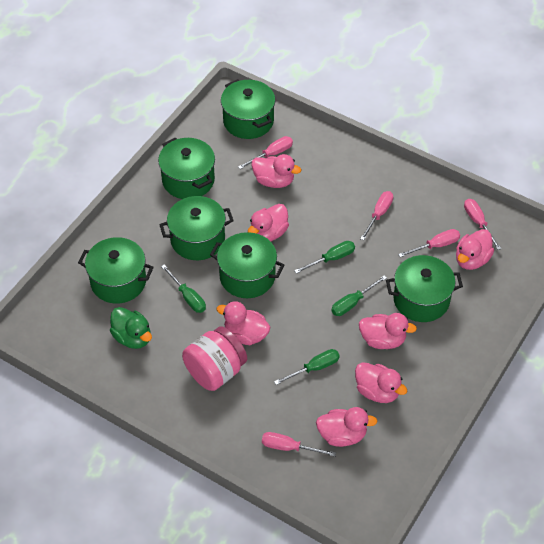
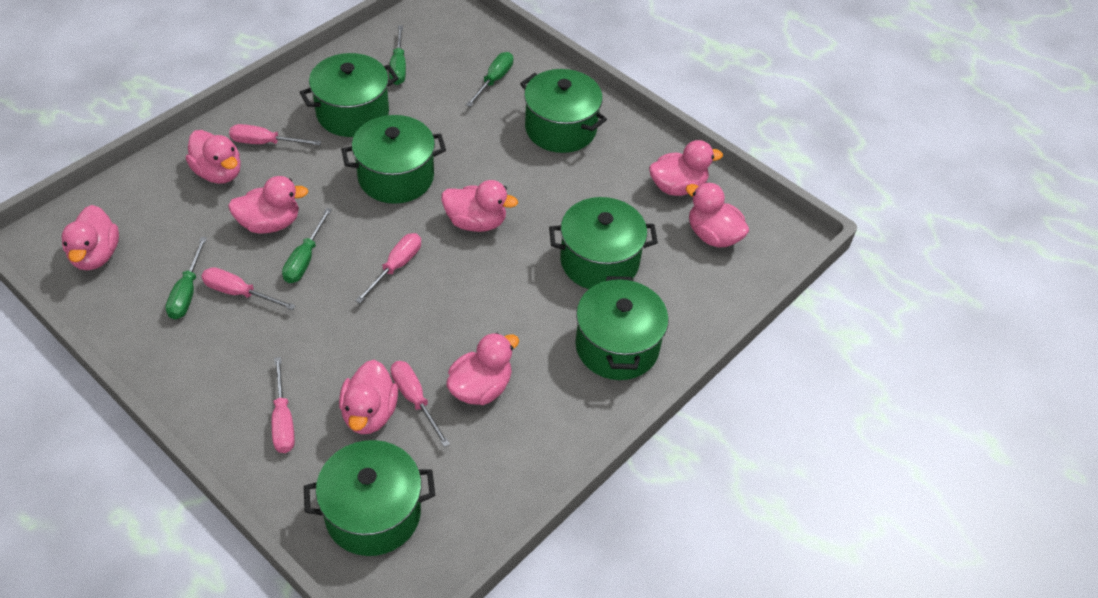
green duck: [110,307,152,349] = 1 -> none = 0
pink duck: [217,301,270,345] [248,204,289,241] [251,154,301,188] [316,407,378,447] [355,362,408,403] [359,313,417,349] [456,229,494,270] = 7 -> [62,205,119,270] [186,130,241,184] [228,176,308,234] [339,360,398,434] [441,180,518,232] [446,333,519,405] [649,140,723,196] [686,182,749,248] = 8
pink jar: [182,326,247,391] = 1 -> none = 0

